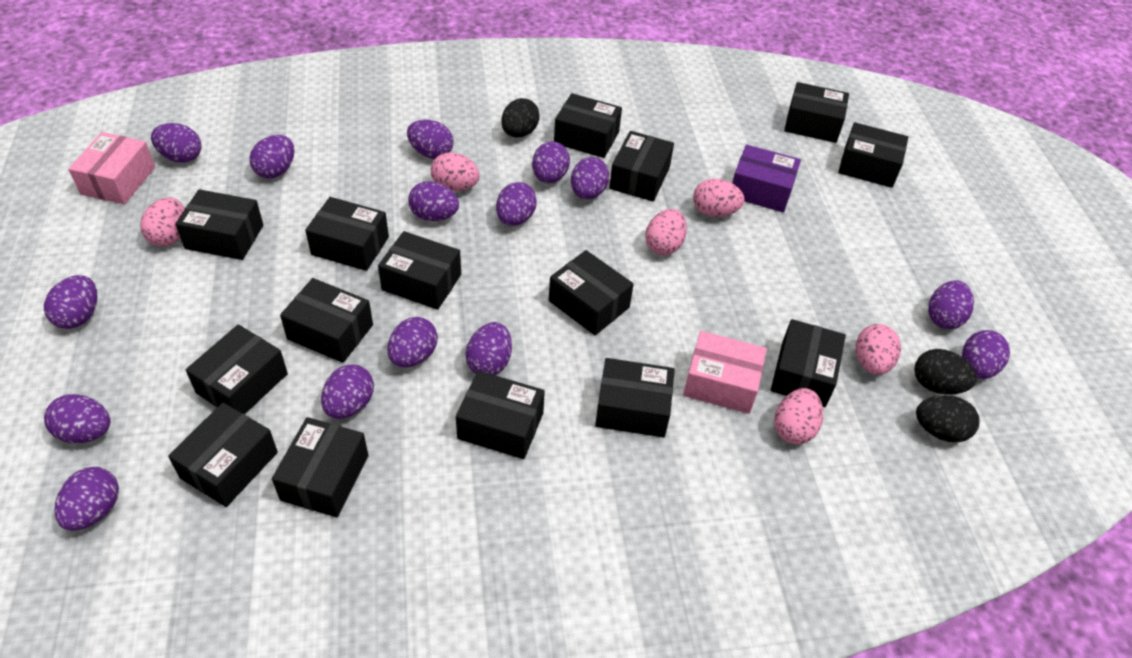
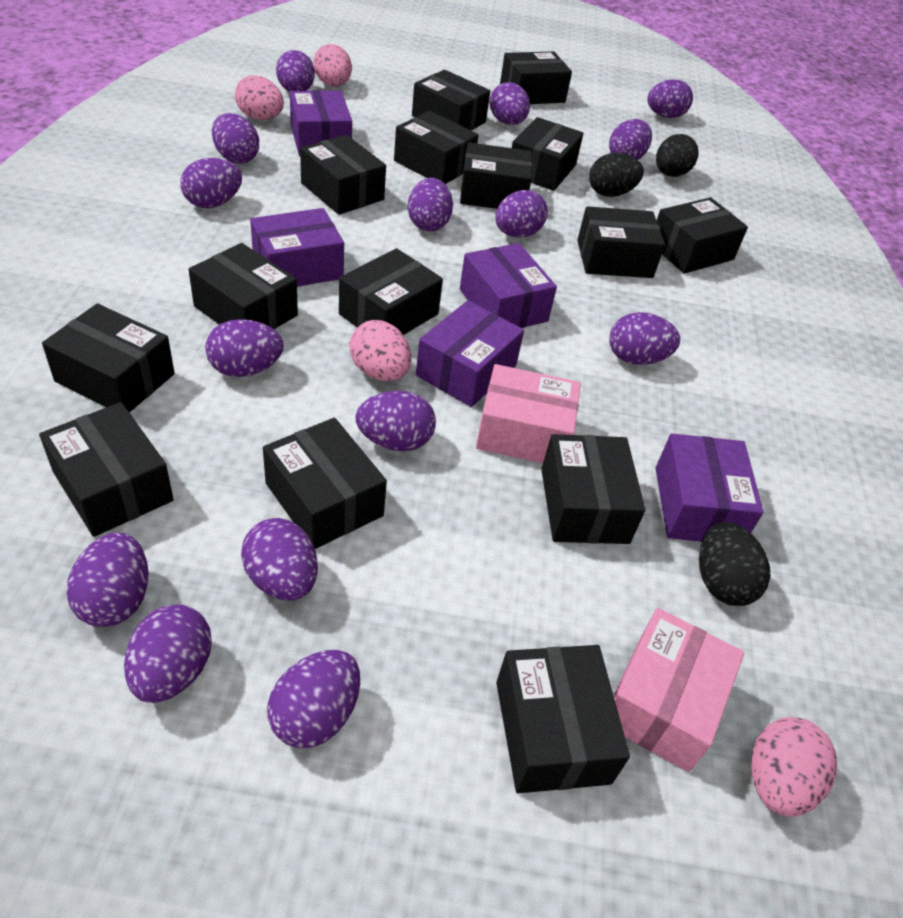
pink egg: [140,197,185,247] [431,152,480,191] [645,209,687,255] [693,179,745,217] [774,388,823,445] [856,324,901,375] = 6 -> [235,75,284,120] [314,44,352,87] [349,320,412,381] [751,717,837,817] = 4
purple box: [732,144,801,213] = 1 -> [250,208,344,287] [290,90,352,156] [416,300,524,407] [460,243,557,328] [655,434,764,542] = 5

